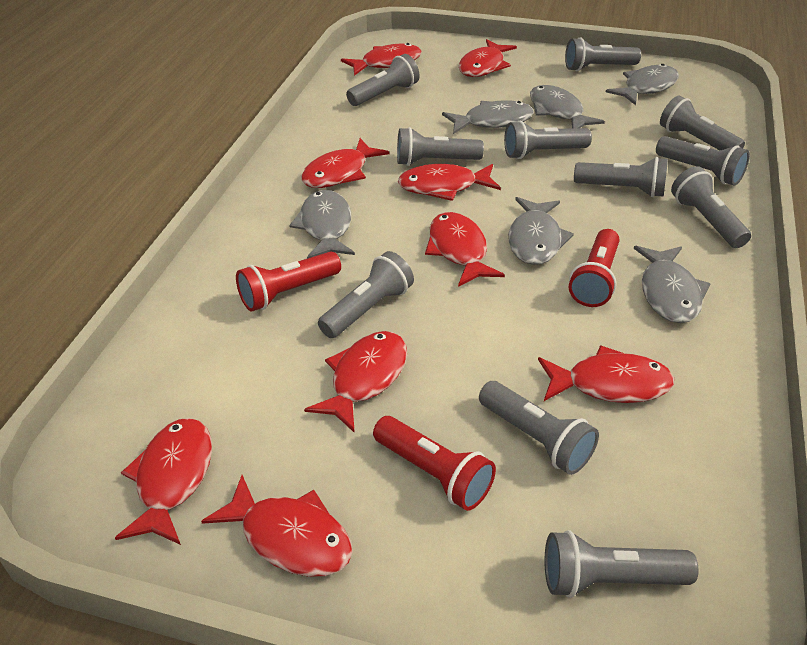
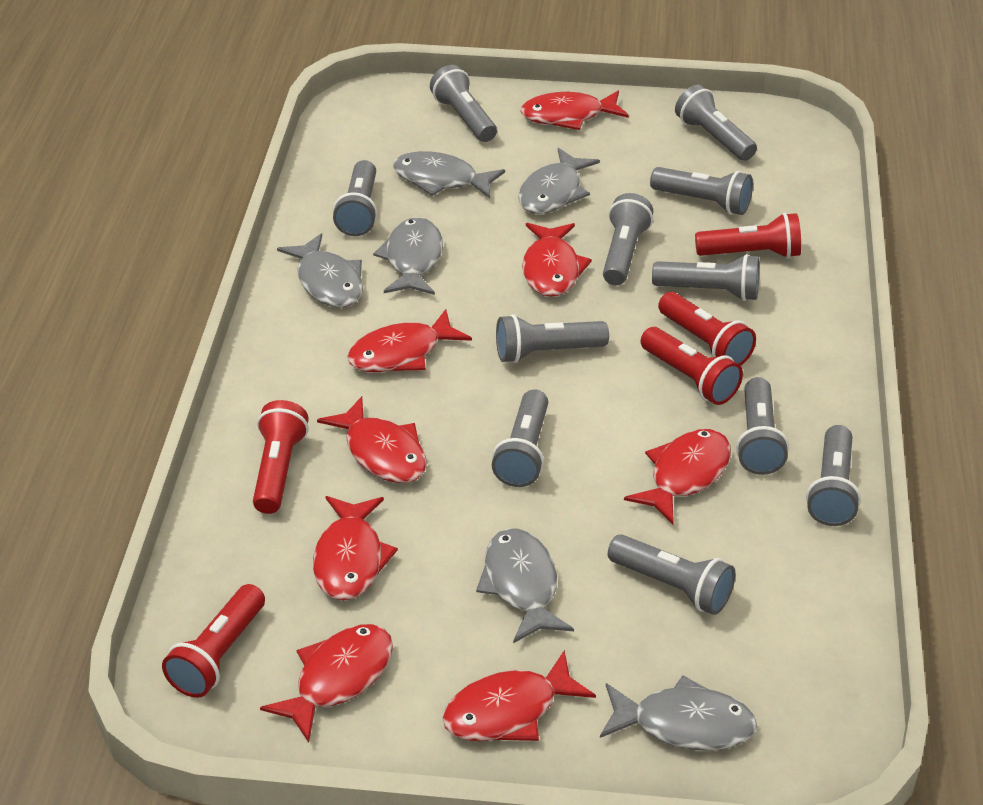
red fish: [115,418,212,545] [201,475,352,577] [301,138,389,188] [304,331,407,433] [341,43,422,76] [398,164,501,201] [425,212,505,287] [459,39,517,77] [538,345,674,403] = 9 -> [260,624,393,742] [313,496,398,600] [317,396,427,483] [347,309,472,372] [443,650,596,741] [521,91,629,130] [522,223,592,297] [624,429,731,525] = 8
red flashlight: [236,251,341,312] [373,416,496,511] [569,229,620,307] = 3 -> [162,584,265,698] [253,400,309,514] [641,327,743,405] [658,292,756,366] [695,213,801,258] = 5

